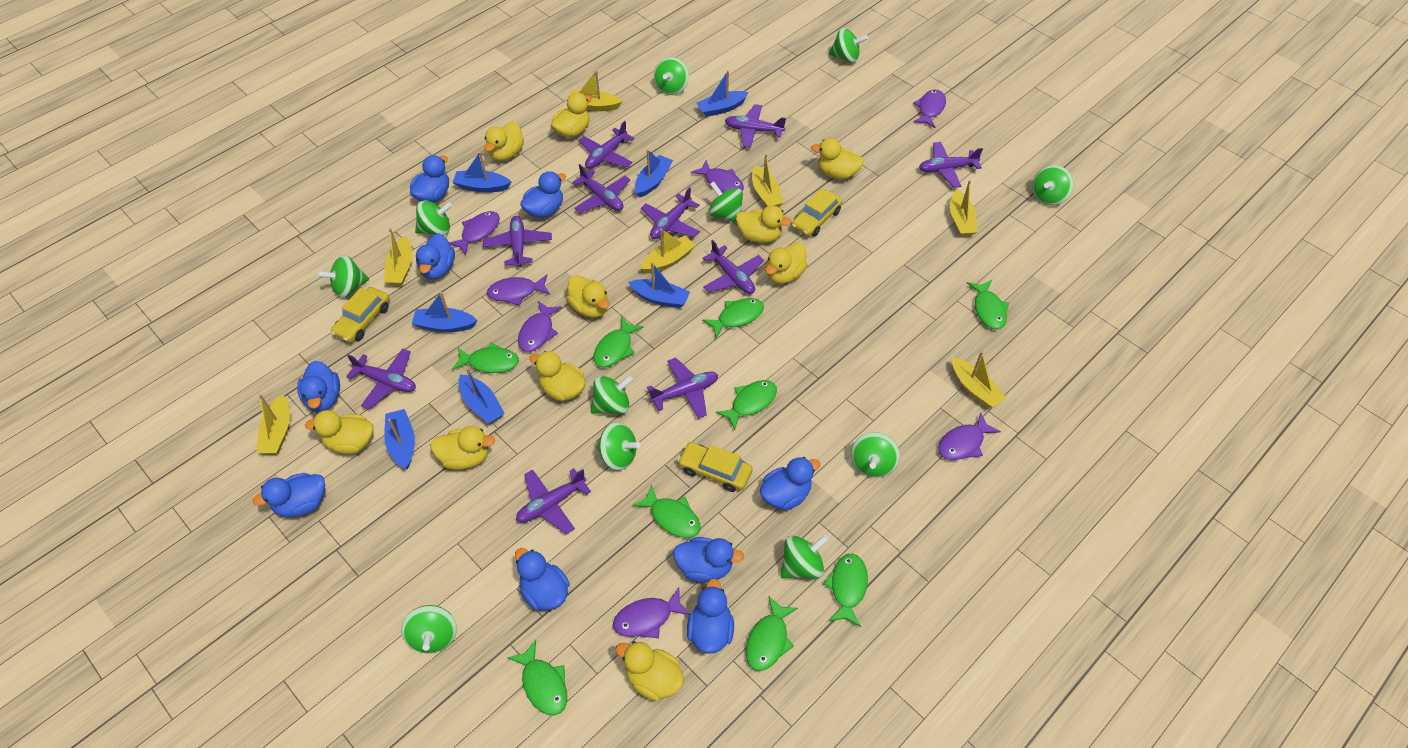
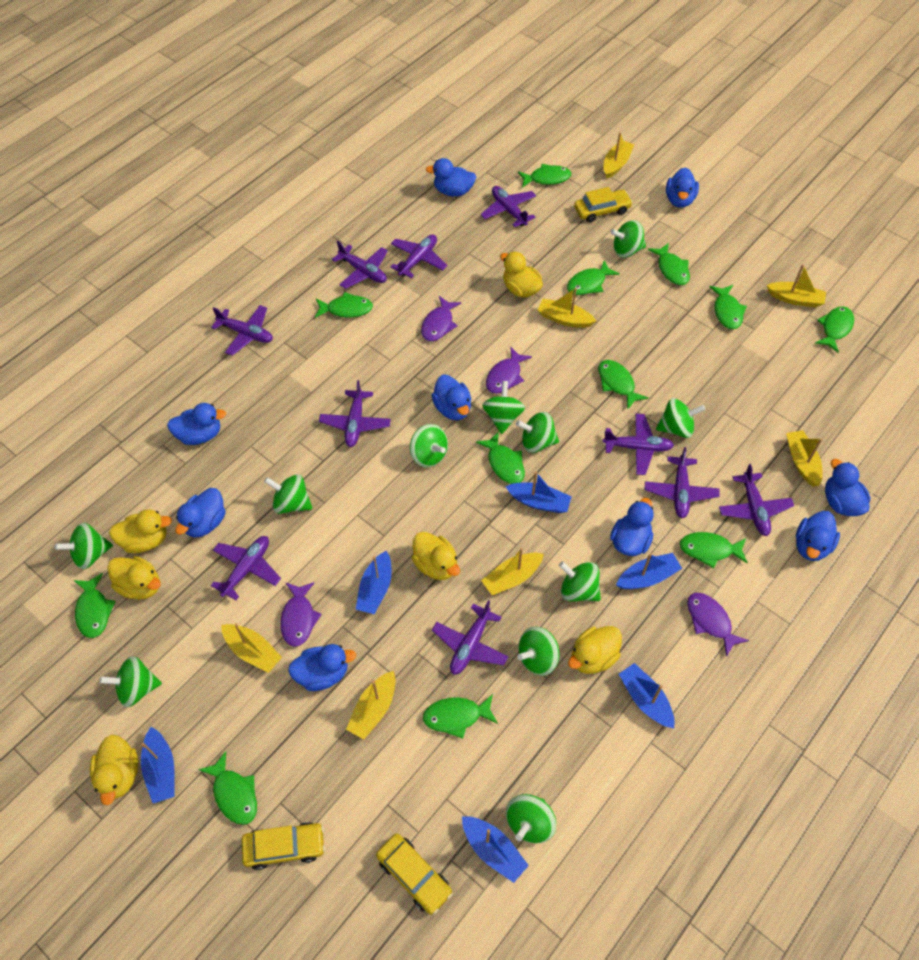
blue boat: [384,409,415,469] [412,292,478,332] [452,151,511,193] [458,368,505,424] [628,262,690,308] [635,149,673,198] [696,70,749,117] = 7 -> [141,727,175,803] [356,551,392,614] [462,816,529,883] [505,471,572,513] [616,553,682,589] [619,663,675,728] = 6
green fish: [452,342,519,373] [507,640,567,715] [594,317,644,368] [633,484,700,538] [702,298,764,338] [716,380,777,430] [746,596,798,671] [823,554,868,627] [967,280,1009,329] = 9 -> [74,573,116,638] [198,751,257,825] [315,292,373,318] [423,694,498,739] [476,431,525,484] [518,164,571,188] [567,260,620,295] [598,360,648,410] [648,243,690,285] [680,532,748,568] [709,285,747,329] [815,306,854,353] = 12
purple fish: [449,211,500,255] [487,275,550,306] [518,301,562,352] [613,588,690,638] [691,160,744,193] [913,90,946,128] [938,412,1001,460] = 7 -> [280,582,322,647] [421,296,461,341] [486,346,532,393] [687,593,749,657] = 4
yellow duck: [305,410,373,454] [430,426,495,470] [484,121,524,161] [530,351,586,401] [551,93,592,138] [566,275,609,318] [615,641,684,701] [736,205,791,243] [765,242,807,284] [811,138,864,179] = 10 -> [90,735,138,805] [107,556,161,600] [109,510,172,553] [412,532,460,580] [500,252,543,298] [568,626,622,674] = 6

